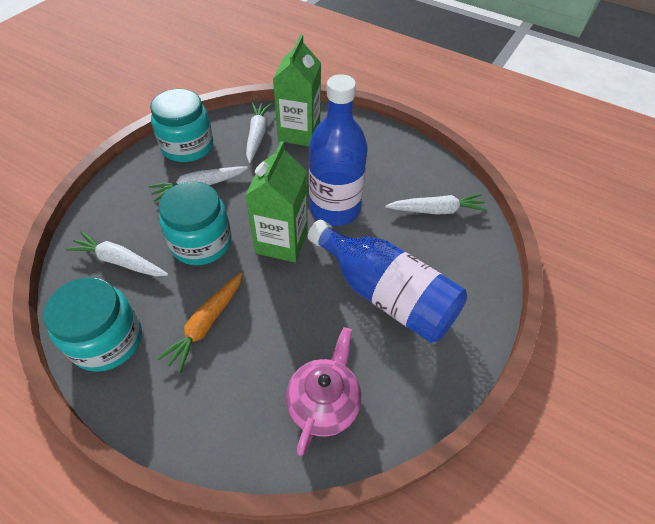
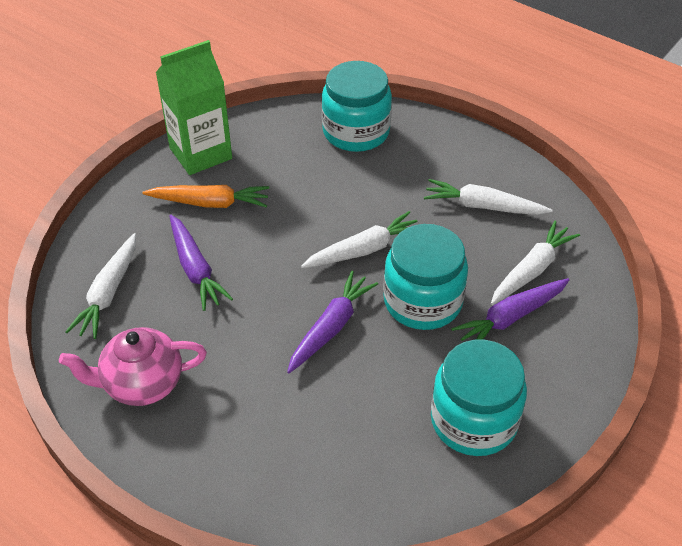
blue bottle: [308,220,467,343] [309,74,368,226] = 2 -> none = 0
green carton: [245,141,308,263] [273,35,321,146] = 2 -> [156,40,232,175] = 1
purple carrot: none = 0 -> [170,215,233,311] [287,271,378,373] [451,278,570,341] = 3

